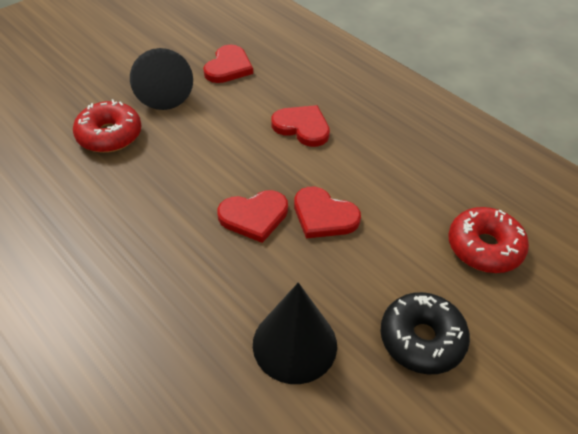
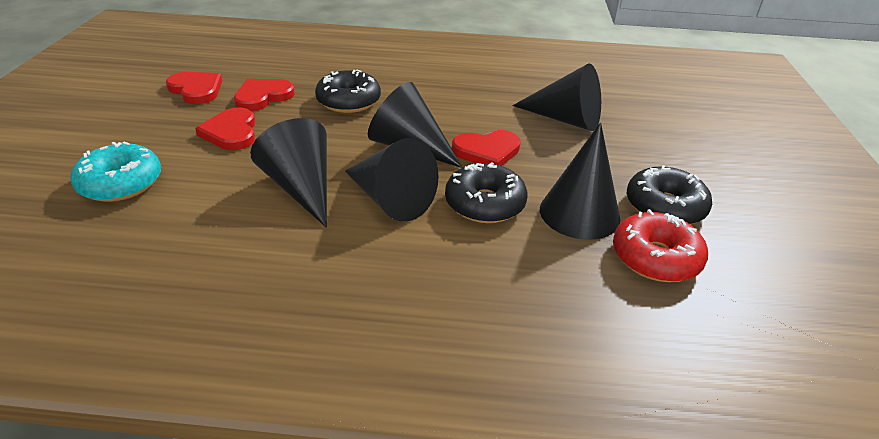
black cone: [130,48,193,110] [253,283,337,384] = 2 -> [250,118,327,227] [345,138,438,222] [368,82,463,168] [512,63,601,131] [540,122,621,240] = 5
black donut: [381,292,470,375] = 1 -> [315,70,381,113] [445,162,528,223] [627,165,712,225] = 3
red donut: [73,99,142,153] [448,207,529,273] = 2 -> [613,209,708,282] = 1
turquoise donut: none = 0 -> [70,142,161,202] = 1

